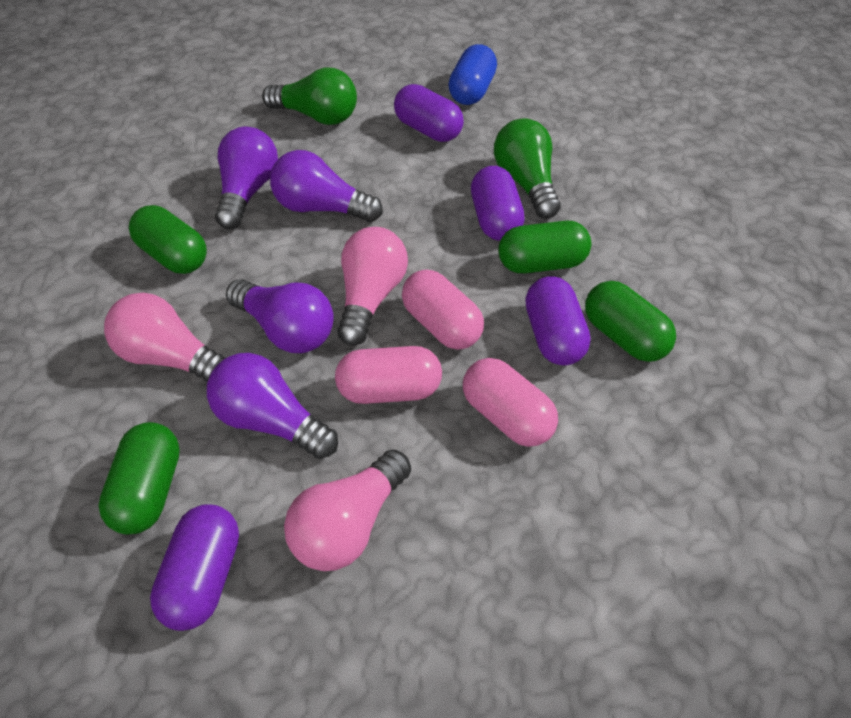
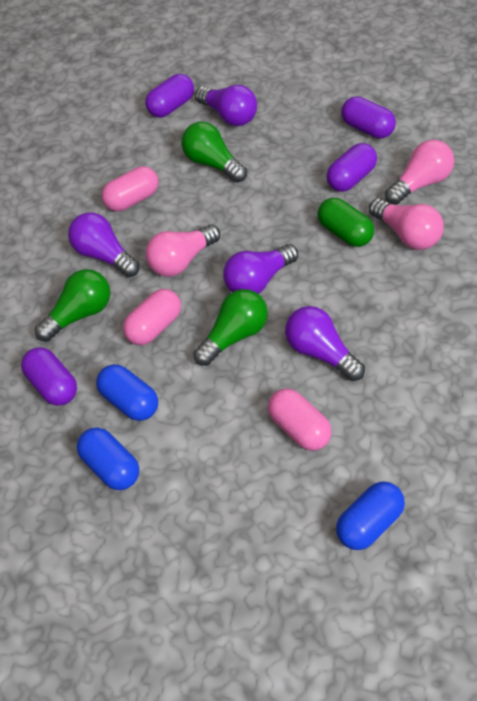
blue capsule: [448,44,497,105] = 1 -> [77,427,139,490] [96,364,158,421] [336,481,405,550] = 3
green capsule: [99,422,180,534] [129,205,207,274] [498,221,591,273] [585,281,676,362] = 4 -> [318,198,374,247] = 1
green light bulb: [262,67,357,125] [494,118,561,219] = 2 -> [35,269,110,342] [181,122,247,183] [193,289,268,366] = 3

